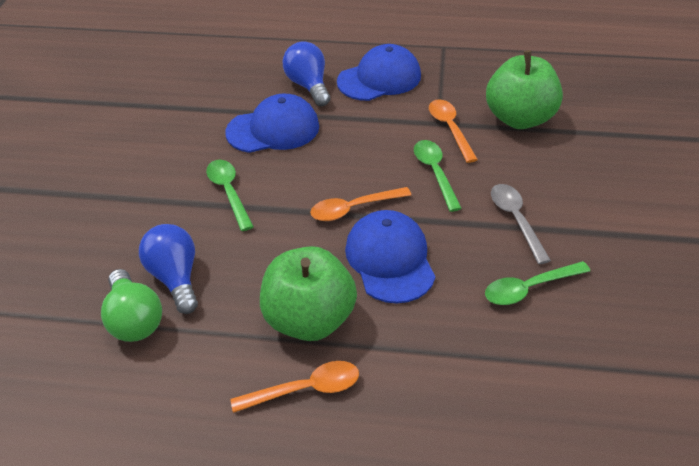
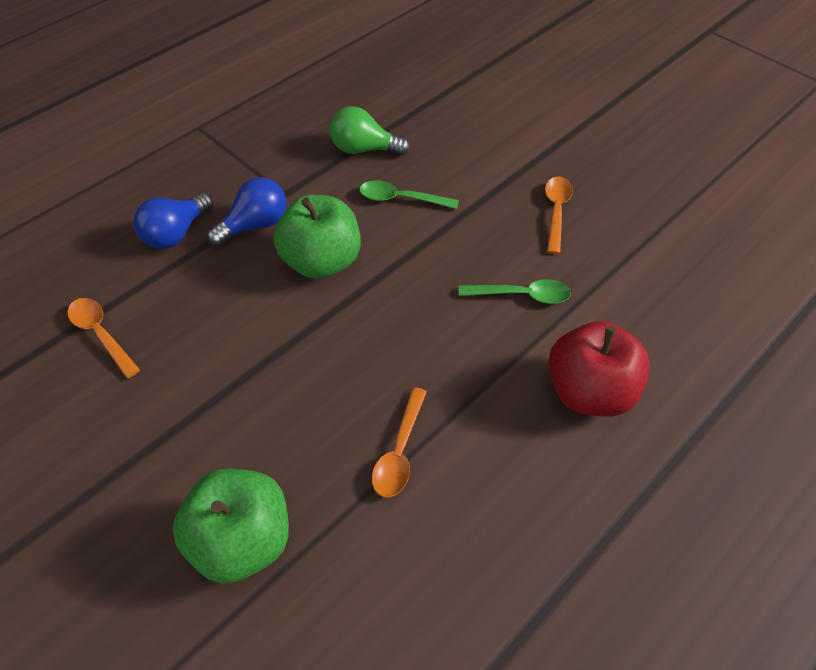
blue cap: [225,94,319,153] [337,44,421,101] [345,210,436,304] = 3 -> none = 0
green spoon: [206,160,254,231] [414,140,462,212] [485,261,590,305] = 3 -> [359,180,459,209] [459,279,571,304] = 2
grey spoon: [491,184,551,264] = 1 -> none = 0
red apple: none = 0 -> [548,321,650,417] = 1

